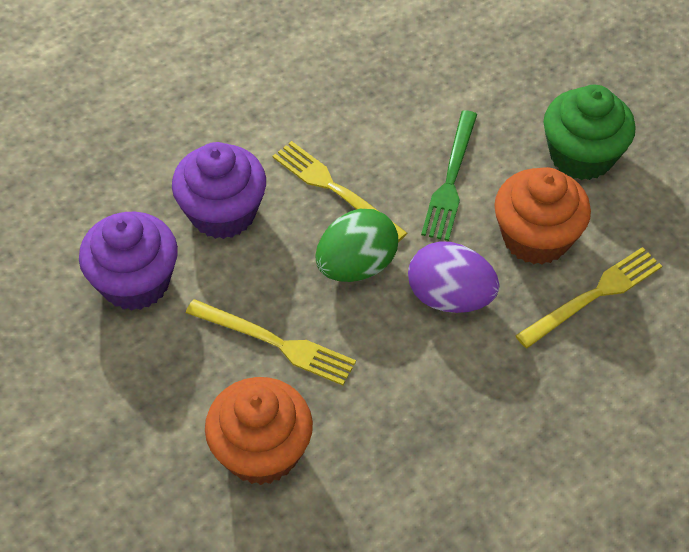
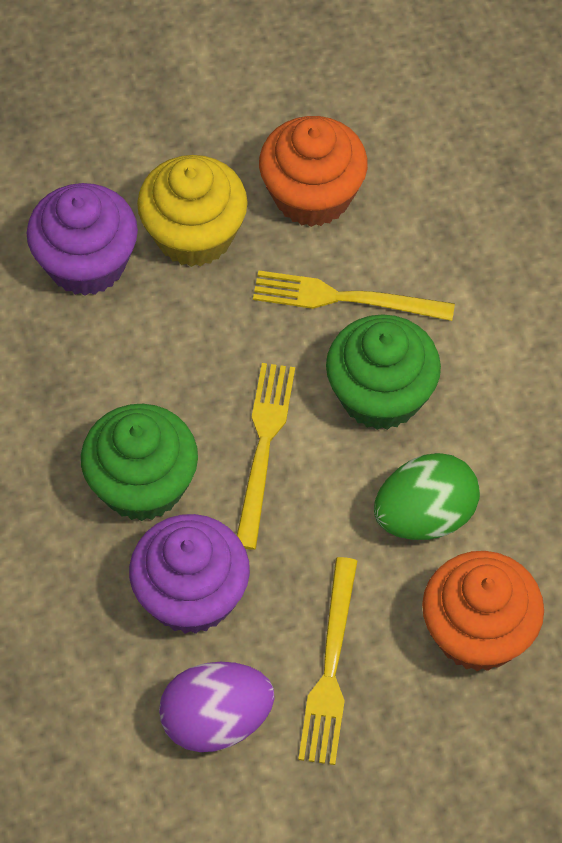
green cupcake: [544,85,636,180] = 1 -> [81,404,198,521] [326,314,441,430] = 2
green fork: [421,110,477,241] = 1 -> none = 0
yellow cupcake: none = 0 -> [137,155,248,267] = 1

